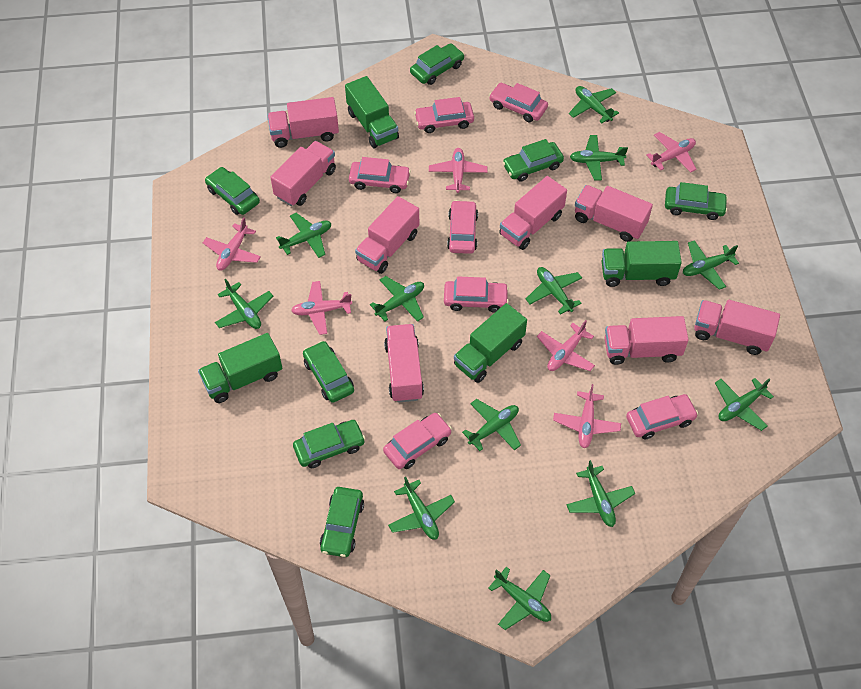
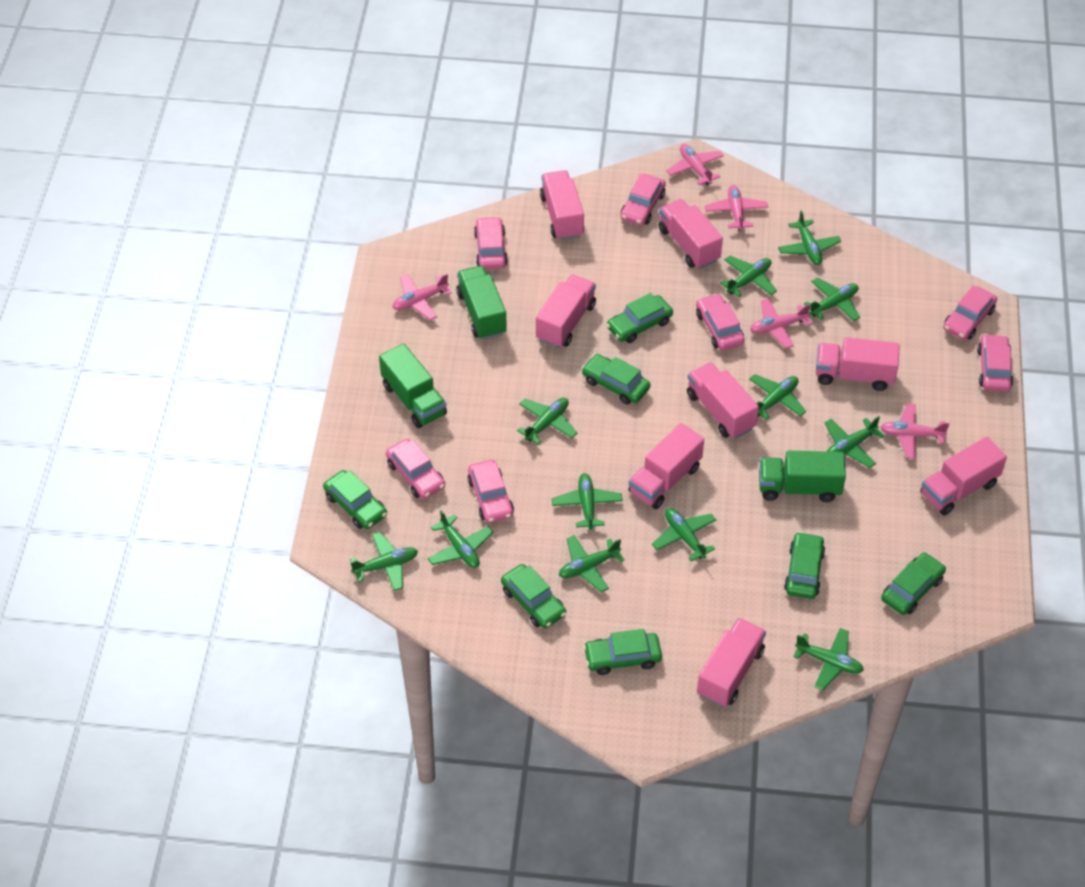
green truck: [198,333,282,403] [345,76,399,148] [454,303,527,383] [602,241,682,287] = 4 -> [379,343,447,428] [456,266,507,340] [759,451,846,502] = 3
pink plane: [203,217,261,271] [291,281,352,335] [429,148,488,193] [537,320,595,371] [553,384,621,448] [646,132,696,173] = 6 -> [392,274,452,320] [666,144,724,185] [705,185,768,231] [750,298,812,348] [880,403,950,459] = 5

